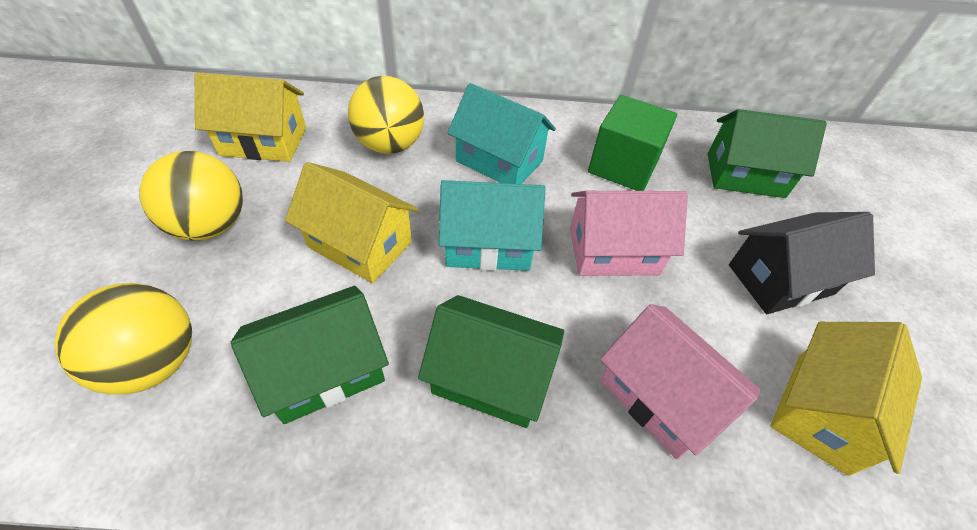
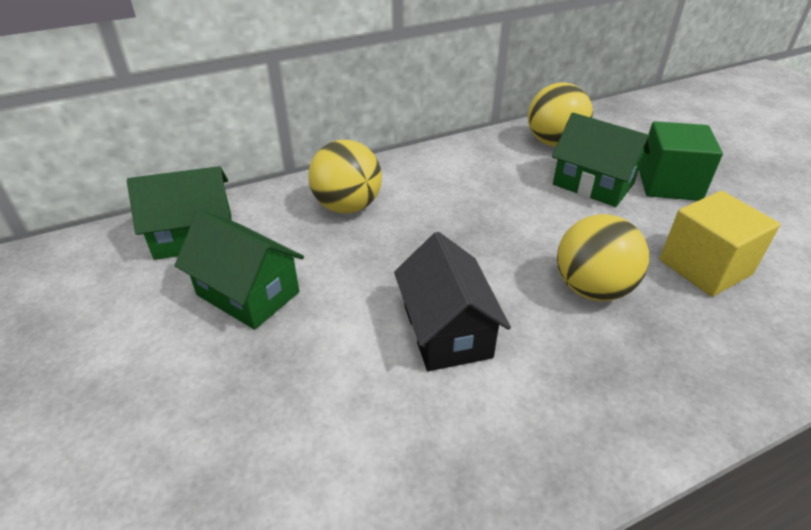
pink house: [570,191,688,276] [600,304,760,460] = 2 -> none = 0
turquoise house: [439,180,545,271] [448,83,556,184] = 2 -> none = 0
yellow cube: none = 0 -> [660,191,780,297] = 1
yellow house: [195,72,306,162] [285,162,418,283] [770,322,922,476] = 3 -> none = 0

